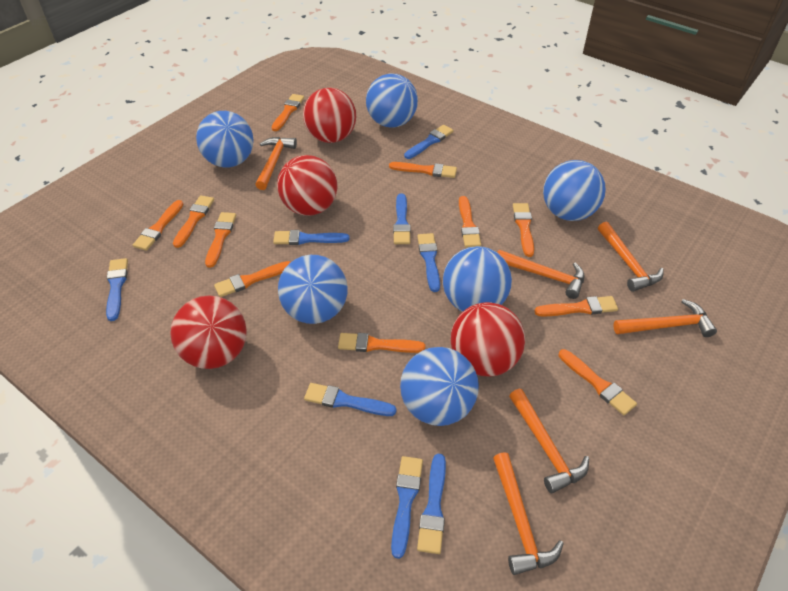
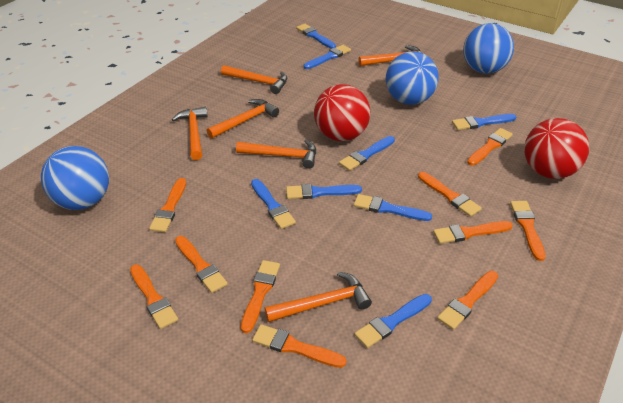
blue ball: [196,111,253,168] [278,255,348,324] [366,73,418,128] [400,347,479,426] [443,246,512,312] [543,160,606,221] = 6 -> [41,146,109,210] [386,51,439,105] [463,23,514,74] = 3
orange brush: [133,200,183,251] [173,196,214,248] [205,212,236,268] [214,261,290,297] [272,94,304,131] [338,333,425,353] [389,162,457,178] [459,196,481,248] [513,203,534,257] [534,296,618,317] [559,349,637,415] = 11 -> [130,264,178,329] [149,178,186,232] [175,236,228,293] [241,260,280,333] [252,324,347,368] [418,172,482,217] [433,221,513,244] [437,271,498,330] [467,128,513,166] [510,201,546,261] = 10
red ball: [170,296,247,369] [277,155,337,216] [303,88,356,143] [451,302,525,376] = 4 -> [314,84,370,141] [524,118,589,179] = 2

